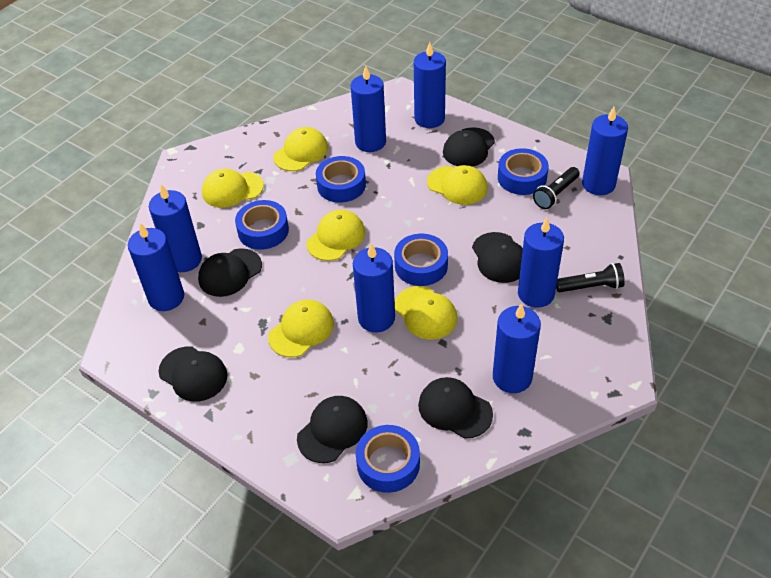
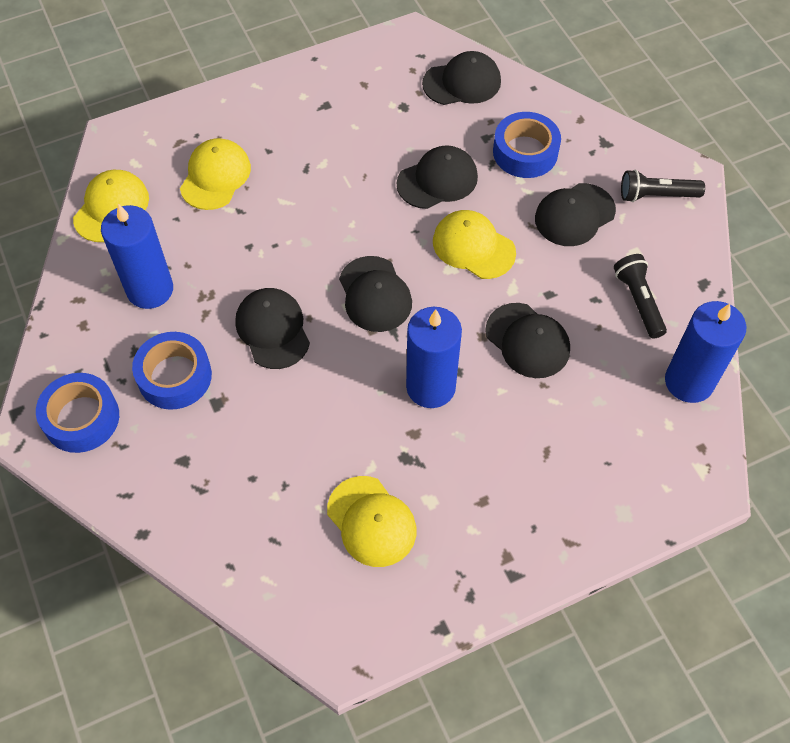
blue candle: [128,223,184,311] [149,184,202,272] [351,66,386,152] [353,243,395,332] [414,42,446,128] [493,303,541,393] [518,218,564,308] [582,107,628,195] = 8 -> [101,204,173,309] [406,307,462,408] [665,301,746,403] = 3
blue tape: [235,200,289,250] [316,156,366,203] [356,425,420,493] [394,234,448,286] [498,148,549,195] = 5 -> [36,373,119,453] [132,332,212,410] [493,112,561,178] = 3
yellow cap: [202,169,264,208] [268,300,334,357] [273,127,328,171] [306,210,365,261] [395,286,457,339] [427,165,488,205] = 6 -> [73,170,149,242] [180,138,251,210] [327,476,416,567] [433,210,516,279] = 4

